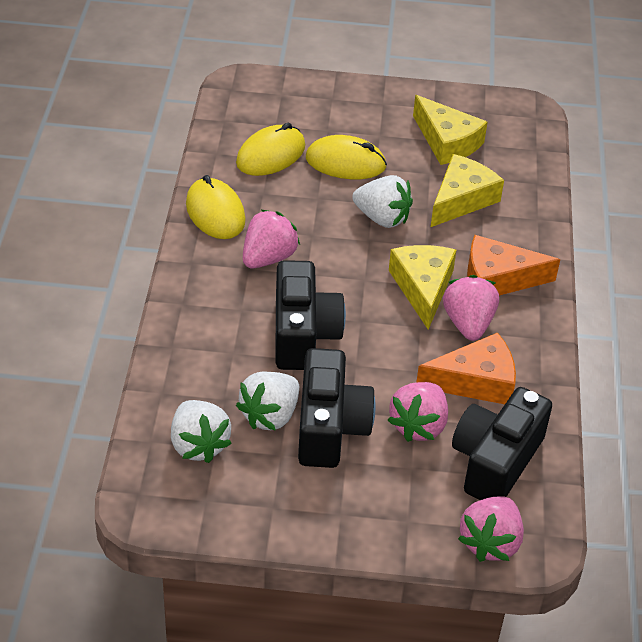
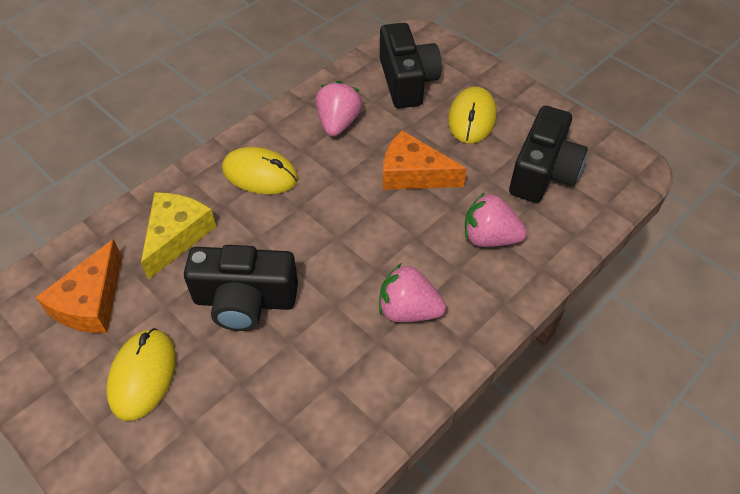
pink strawberry: [243,210,300,269] [388,382,448,442] [443,275,499,341] [458,497,524,562] = 4 -> [316,81,362,136] [379,264,446,322] [465,192,527,247] = 3
white strawberry: [171,400,232,463] [236,372,299,431] [352,175,413,228] = 3 -> none = 0
yellow cheese: [389,245,456,330] [413,95,488,165] [431,154,504,227] = 3 -> [141,192,216,280] = 1

